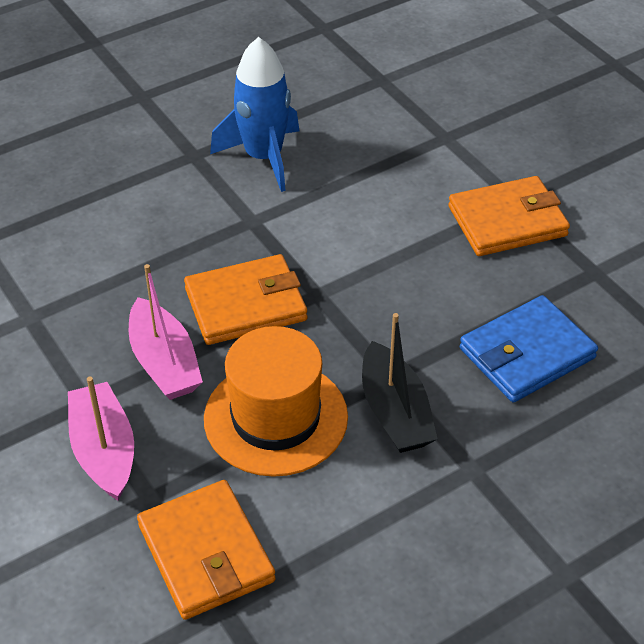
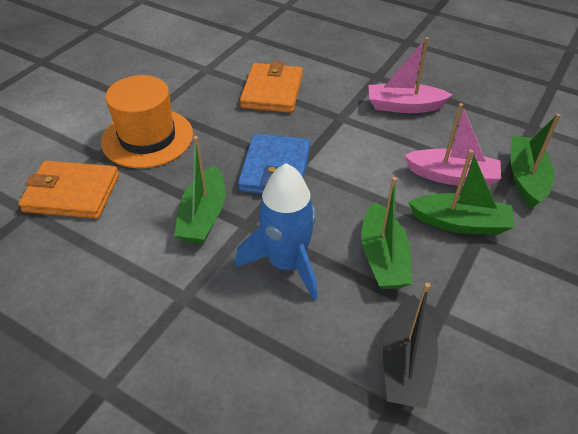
green boat: none = 0 -> [174,136,226,244] [361,177,412,289] [408,149,514,235] [510,114,561,208] = 4
orange wallet: [137,480,276,620] [184,254,307,345] [448,176,570,256] = 3 -> [18,161,119,219] [240,61,303,113] = 2

